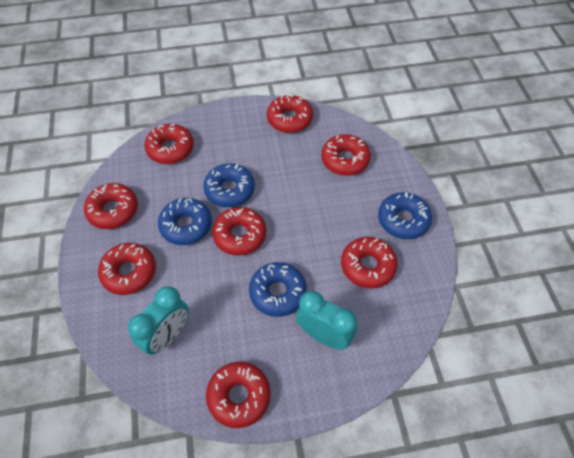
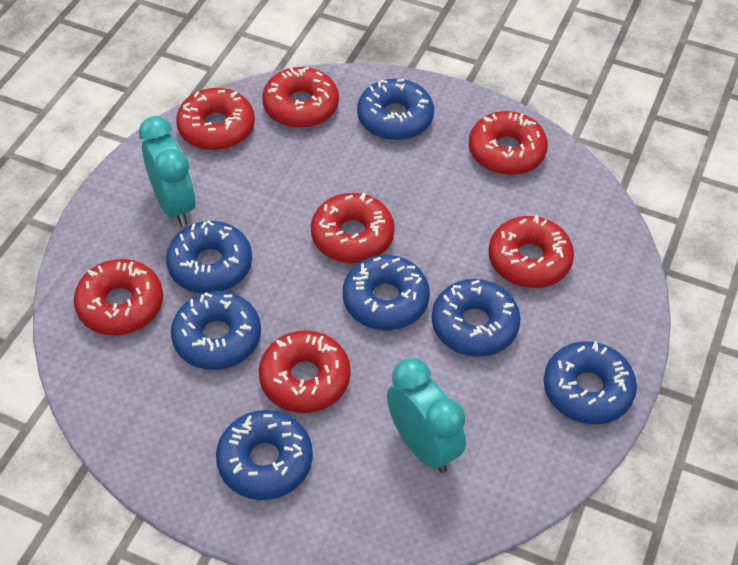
blue donut: [158,198,212,245] [203,163,255,207] [249,262,307,317] [378,192,432,239] = 4 -> [166,220,252,293] [171,291,261,370] [216,410,313,500] [343,255,430,330] [357,79,434,140] [432,279,521,357] [544,341,637,424] = 7
red donut: [84,183,138,229] [98,243,156,295] [145,124,194,164] [206,362,271,428] [212,207,266,256] [267,94,313,133] [321,134,371,176] [341,237,398,289] = 8 -> [74,259,163,335] [176,88,255,150] [259,330,351,413] [262,67,339,128] [311,193,395,263] [469,111,548,175] [488,215,574,288] = 7

